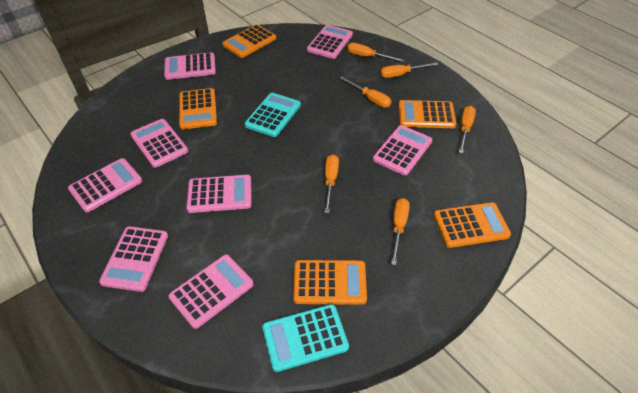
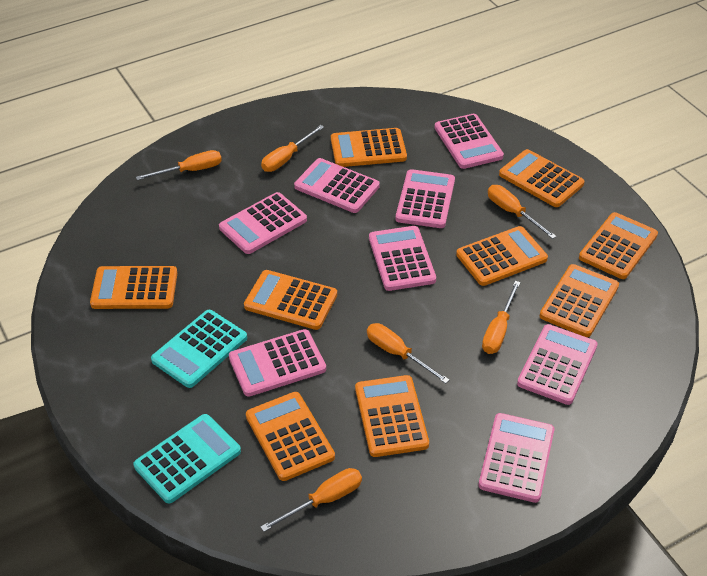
orange calculator: [179,88,217,129] [222,24,276,58] [293,260,367,305] [398,100,456,128] [433,202,511,248] = 5 -> [90,266,177,309] [244,270,337,330] [246,392,335,481] [331,128,407,167] [355,375,429,457] [456,226,548,286] [499,149,585,207] [540,264,619,337] [579,212,658,279] = 9

